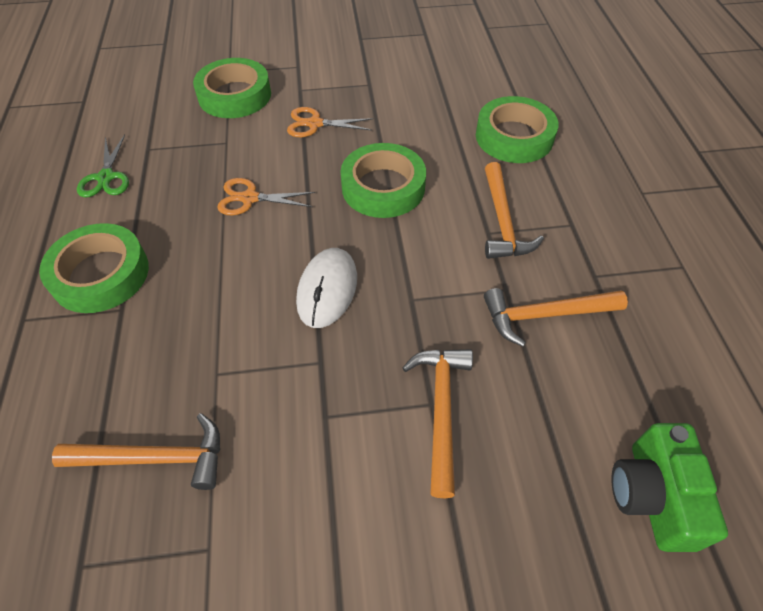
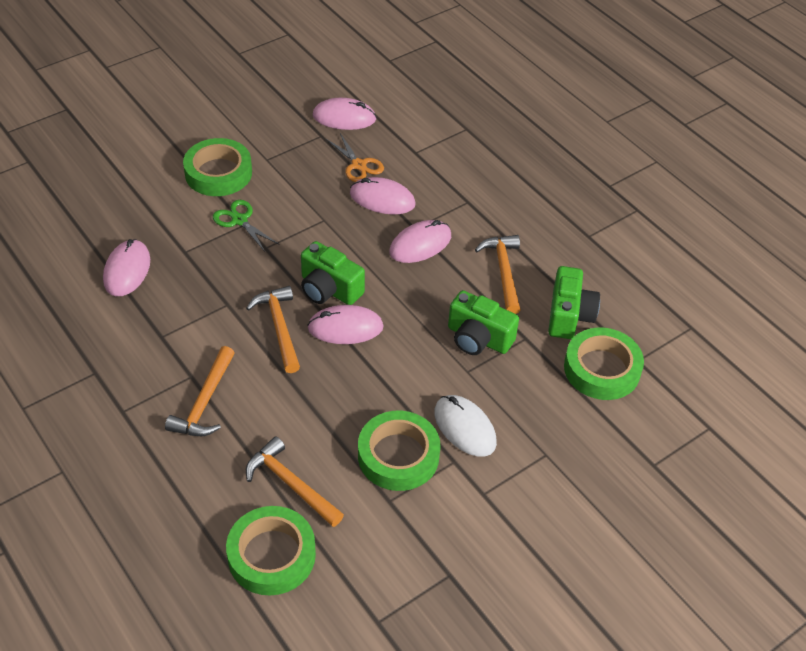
green camera: [611,423,728,552] = 1 -> [301,241,365,305] [448,290,519,355] [548,266,600,339] = 3
orange scissors: [217,178,315,215] [287,107,373,137] = 2 -> [326,133,384,182] = 1
pink mouse: none = 0 -> [103,239,150,296] [307,305,384,344] [313,98,376,130] [350,177,416,215] [390,220,451,263] = 5

